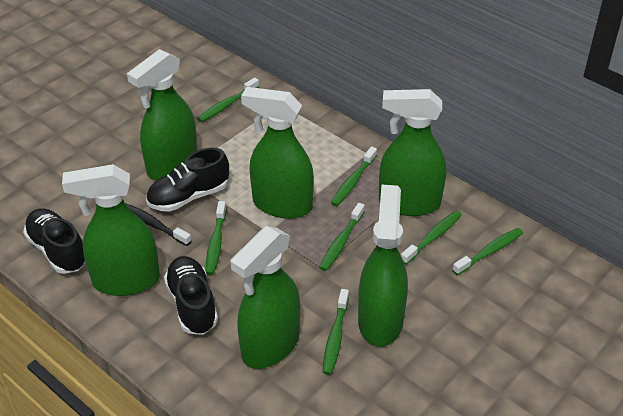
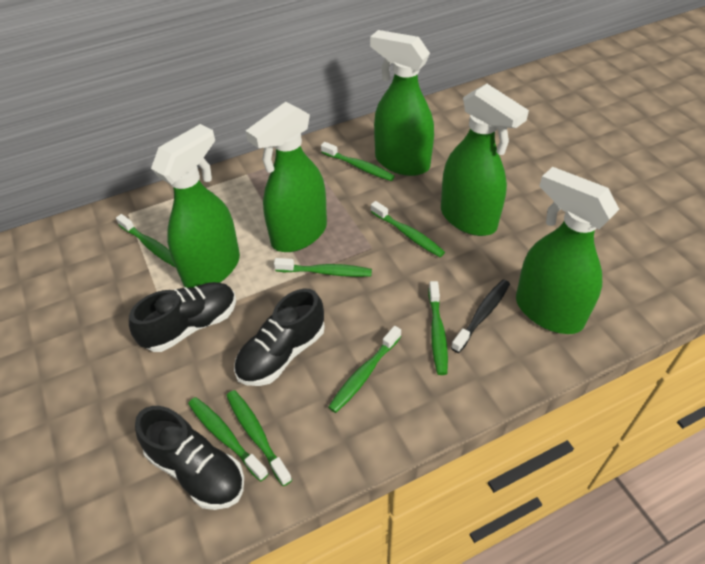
green spray bottle: [62,164,160,296] [127,49,197,181] [230,226,300,369] [241,87,314,219] [358,185,408,347] [379,89,446,216] = 6 -> [151,124,240,288] [246,102,327,252] [370,30,434,176] [441,84,529,236] [516,167,619,334] = 5
green toothbrush: [197,77,259,122] [206,201,227,275] [319,203,365,271] [323,289,349,375] [331,146,377,206] [401,211,462,265] [452,228,523,275] = 7 -> [116,214,176,268] [188,397,269,481] [226,390,292,486] [274,258,372,277] [321,142,395,181] [328,326,401,413] [371,201,445,257] [428,281,448,375] = 8

